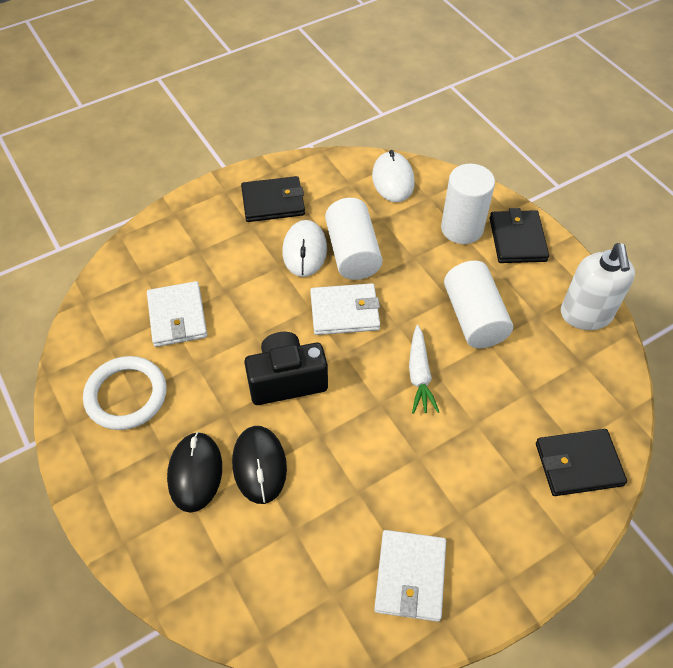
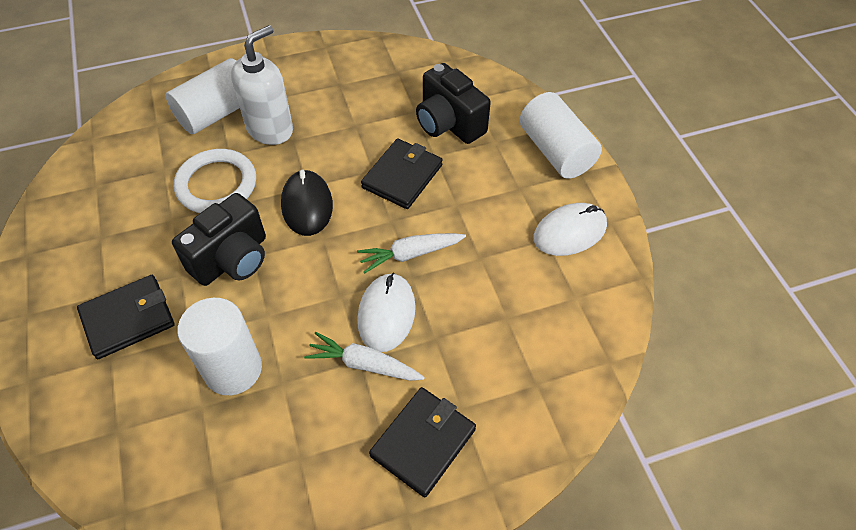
black camera: [244,332,328,405] = 1 -> [172,193,266,286] [416,63,491,144] = 2
black mouse: [167,432,222,513] [232,426,287,504] = 2 -> [281,170,333,236] = 1
white carrot: [409,325,439,414] = 1 -> [304,332,425,381] [357,233,466,273] = 2
white wallet: [147,281,207,347] [310,283,380,335] [374,530,446,622] = 3 -> none = 0

